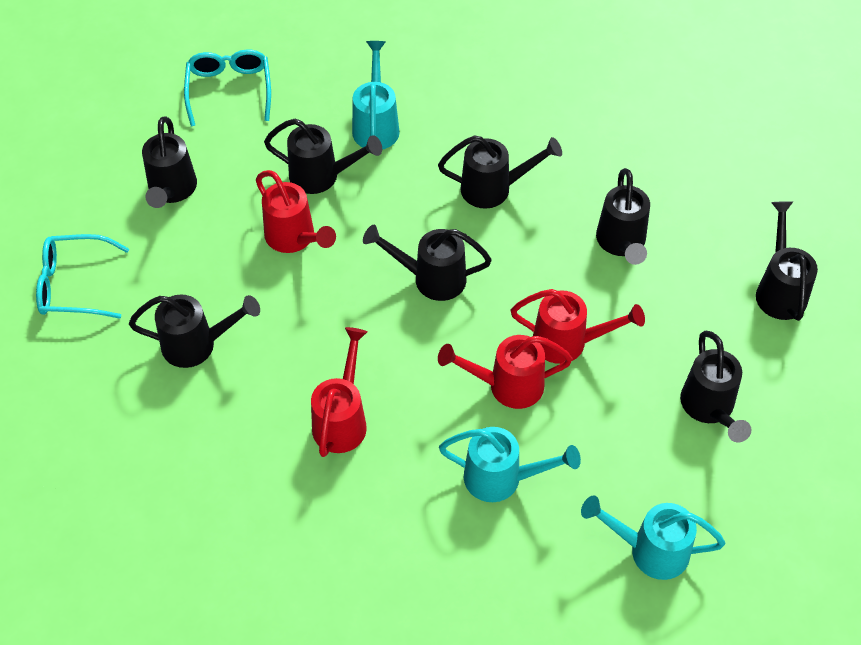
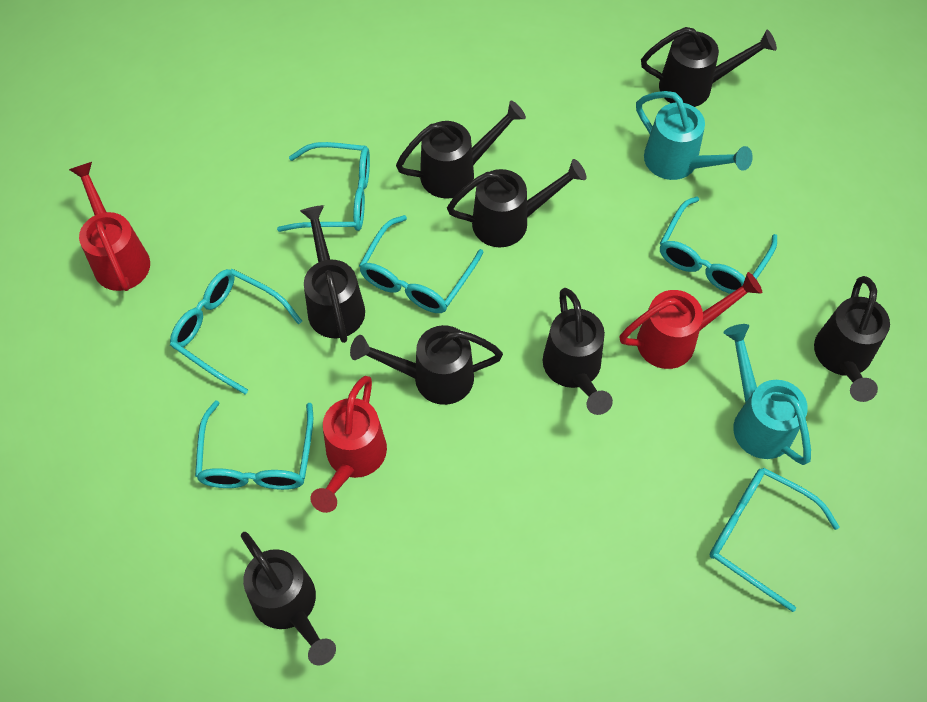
red watering can: [256,170,336,253] [311,327,367,457] [438,335,573,409] [511,289,645,364] = 4 -> [69,162,150,291] [310,376,387,513] [619,272,762,369] = 3
turquoise glasses: [36,234,129,318] [184,49,271,126] = 2 -> [170,269,302,394] [195,401,313,490] [277,142,370,232] [359,215,484,313] [660,196,777,294] [709,467,840,612] = 6
turquoise watering can: [352,41,400,150] [439,427,581,502] [581,495,725,580] = 3 -> [636,91,753,180] [723,324,811,465] = 2

